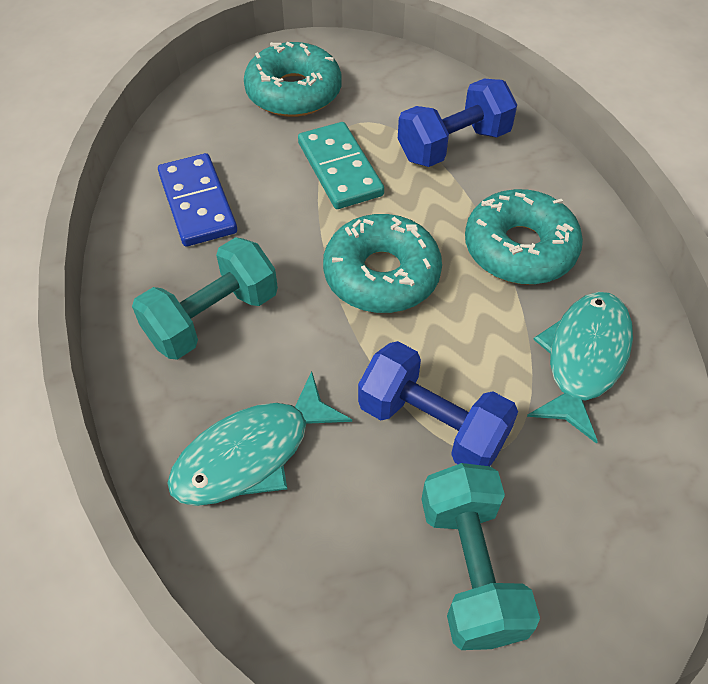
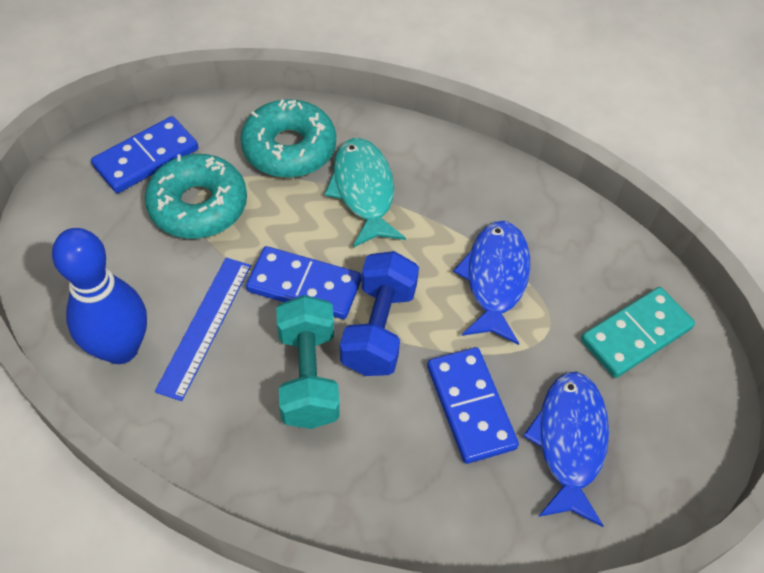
blue bowling pin: none = 0 -> [52,228,147,364] = 1
blue domino: [158,153,237,247] = 1 -> [91,116,198,193] [246,246,362,319] [427,347,519,464] = 3
blue dumbbell: [358,341,518,466] [398,79,517,167] = 2 -> [340,251,419,376] = 1
blue fish: none = 0 -> [453,221,530,345] [523,372,609,527] = 2
blue ruler: none = 0 -> [155,257,251,401] = 1
turquoise donut: [244,42,342,117] [323,214,442,313] [465,189,583,285] = 3 -> [145,154,247,239] [241,99,336,178] = 2
turquoise dumbbell: [132,237,278,360] [421,463,540,650] = 2 -> [276,295,340,429] = 1
turquoise fish: [167,371,352,506] [527,292,633,444] = 2 -> [324,138,406,248] = 1

